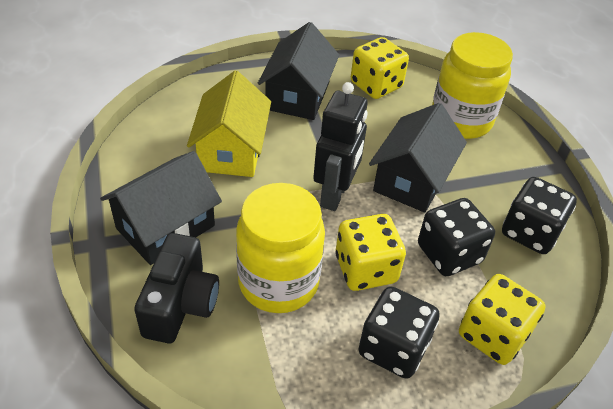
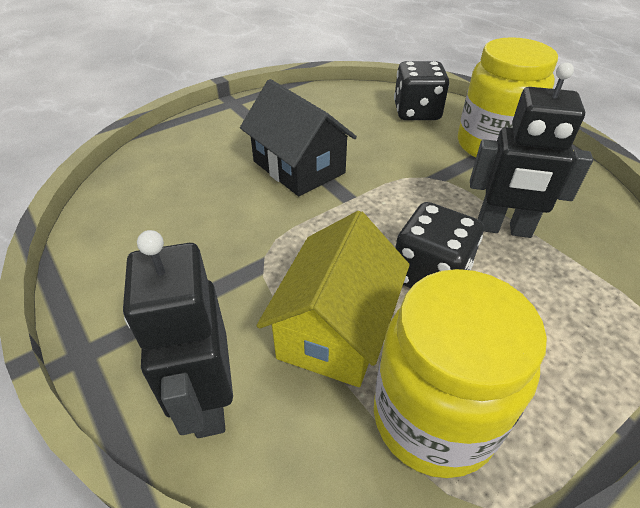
black camera: [134,233,219,343] = 1 -> none = 0
black dice: [358,286,440,379] [418,198,495,276] [502,177,577,254] = 3 -> [394,61,449,120] [396,202,483,288] = 2
black house: [100,151,222,265] [258,22,339,120] [369,103,467,213] = 3 -> [240,79,357,196] = 1
black robot: [313,82,368,211] = 1 -> [123,230,233,438] [470,62,593,238] = 2
yellow dice: [336,214,406,291] [351,37,409,99] [459,274,546,365] = 3 -> none = 0

